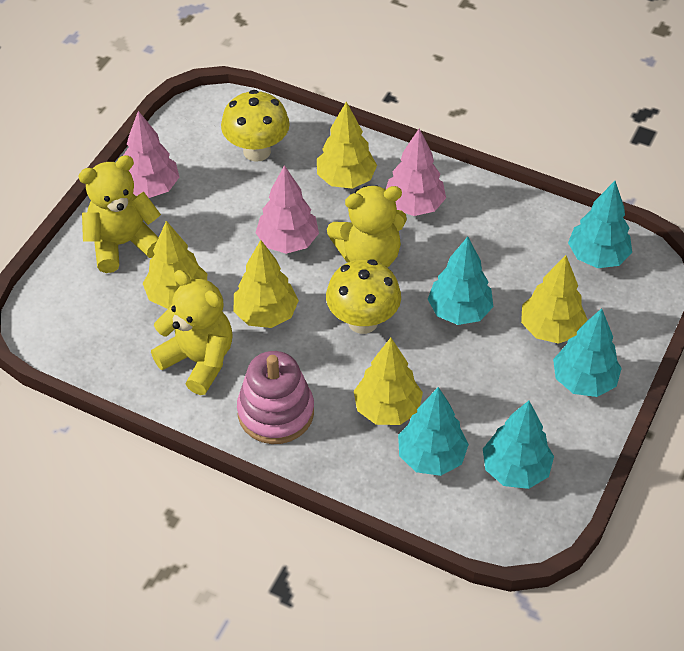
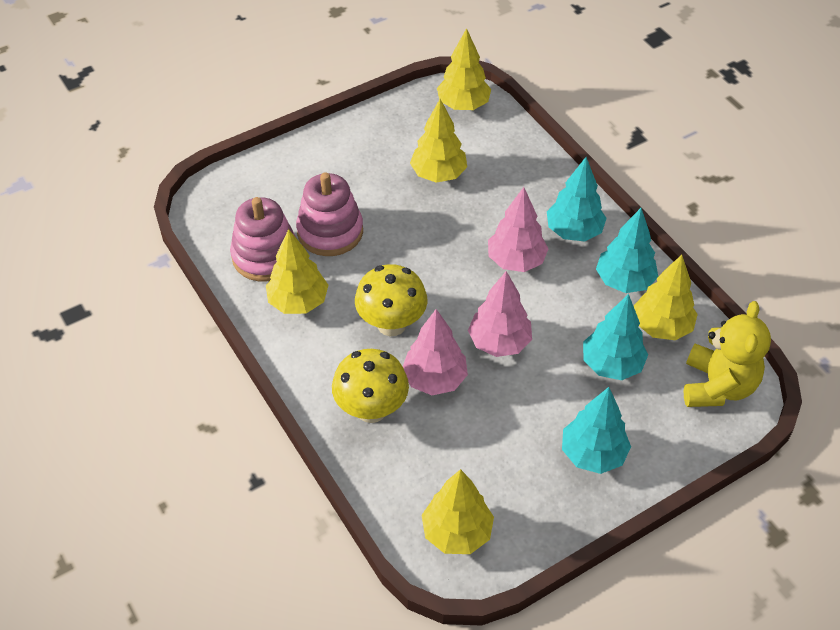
pink stacking toy: [237,351,314,444] = 1 -> [230,197,296,281] [296,172,363,256] = 2
turquoise tree: [398,387,469,476] [428,237,493,325] [483,401,554,489] [553,308,622,397] [568,181,632,268] = 5 -> [547,157,606,241] [562,387,631,474] [583,294,648,380] [596,208,658,293] = 4
yellow teddy bear: [78,155,161,273] [151,270,233,395] [327,185,407,267] = 3 -> [684,301,771,407] = 1

